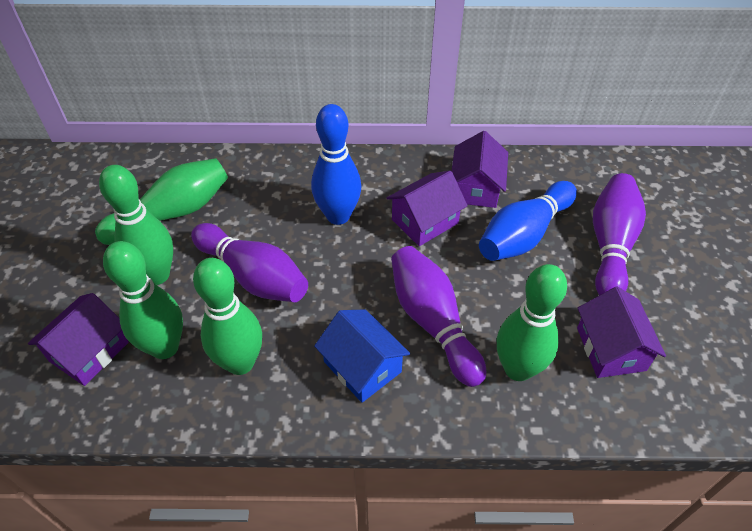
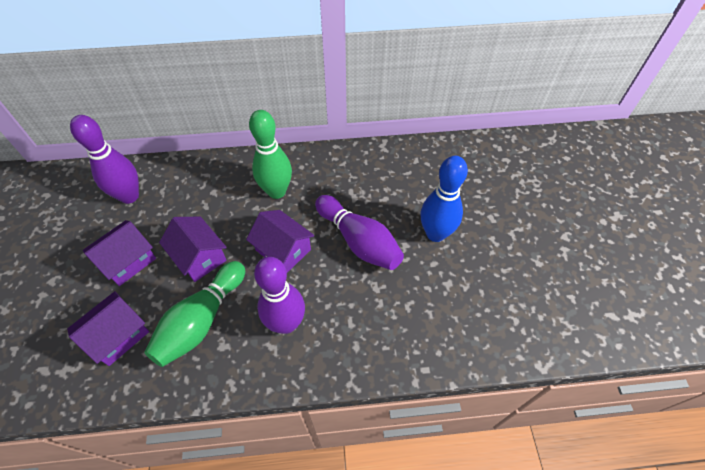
blue bowling pin: [311,104,361,225] [479,181,577,261] = 2 -> [421,156,468,242] = 1
blue house: [314,309,410,403] = 1 -> none = 0
green bowling pin: [95,158,228,245] [99,165,173,285] [103,241,183,359] [193,258,262,375] [497,264,567,381] = 5 -> [144,261,245,367] [249,110,292,199] = 2

